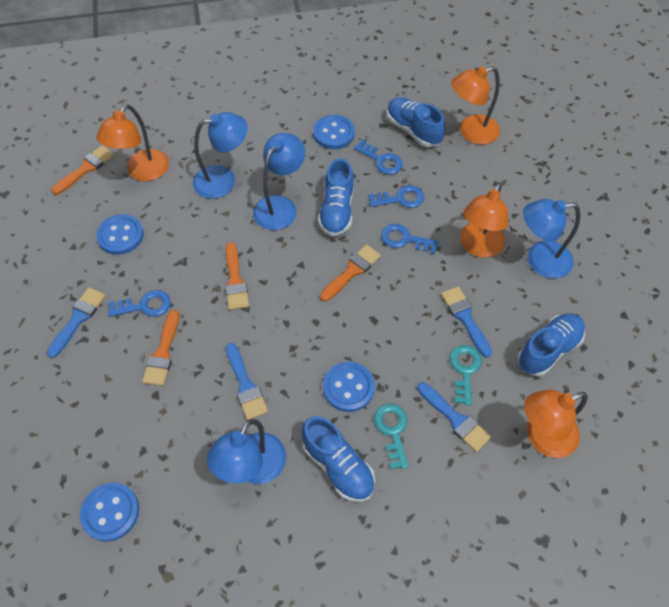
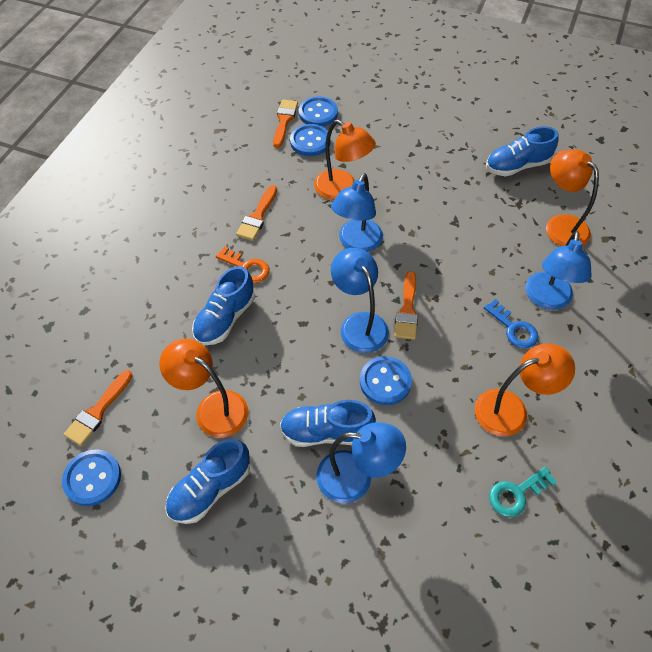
blue brush: [47,287,106,358] [226,343,268,420] [417,382,491,452] [441,286,492,358] = 4 -> none = 0
blue key: [108,290,171,317] [354,140,403,175] [368,185,424,208] [381,224,439,254] = 4 -> [484,299,538,348] = 1
orange key: none = 0 -> [216,246,270,283] = 1
turquoise key: [374,404,409,469] [449,345,482,405] = 2 -> [489,467,557,517] = 1

